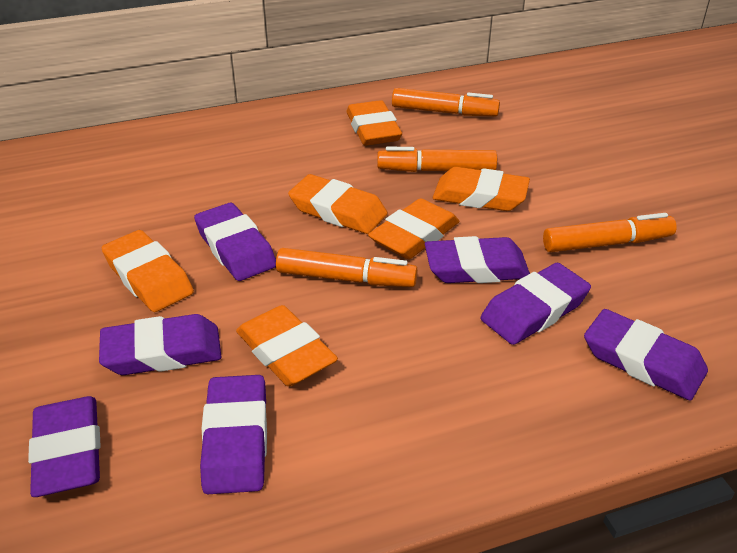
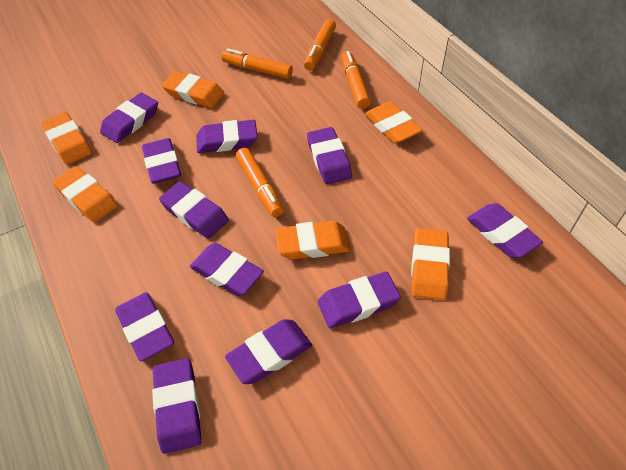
purple eraser: [28,396,101,497] [99,314,221,375] [194,203,276,281] [200,375,267,494] [425,236,530,283] [481,263,591,345] [584,309,708,401] = 7 -> [100,93,158,143] [115,292,174,362] [142,138,181,184] [152,358,202,454] [159,182,229,239] [190,243,264,296] [196,120,258,153] [225,319,312,384] [307,127,352,184] [318,272,401,328] [467,203,543,258] = 11

